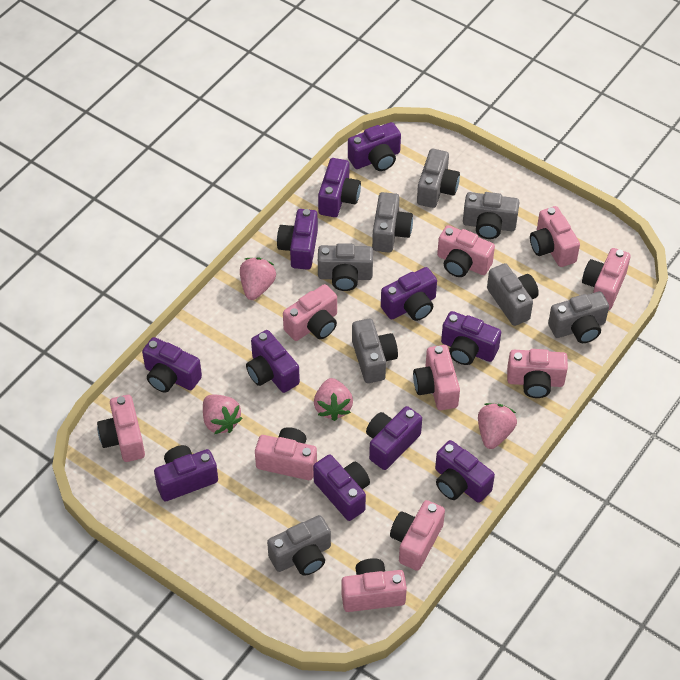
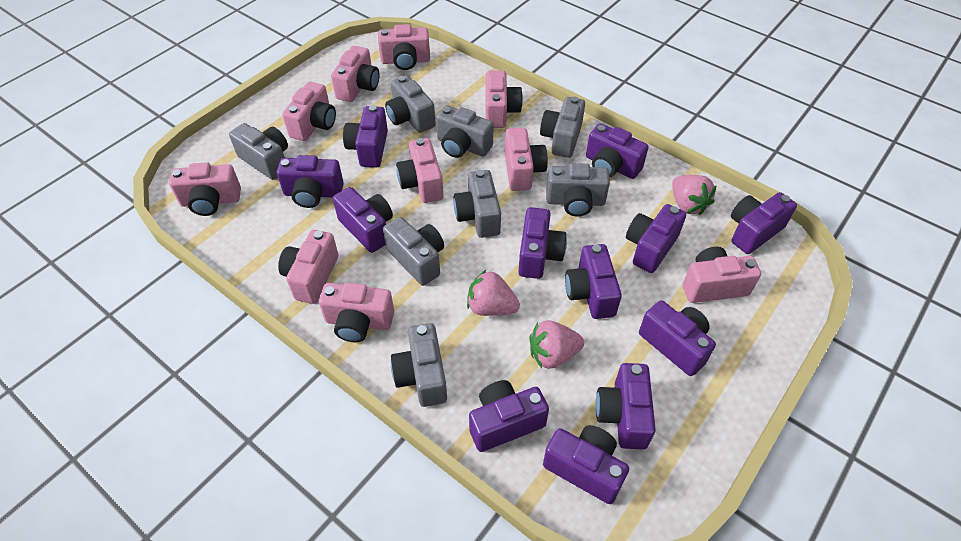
pink strawberry: [203,395,243,434] [240,257,276,300] [314,378,353,421] [478,403,517,449] = 4 -> [467,269,520,316] [530,320,584,369] [672,175,717,215] = 3
purple camera: [142,337,202,393] [154,445,218,501] [246,330,300,393] [277,209,318,270] [313,455,370,521] [318,158,361,217] [348,122,401,171] [366,406,422,470] [381,267,437,321] [435,440,495,503] [441,311,501,365] = 11 -> [277,155,344,208] [333,187,393,253] [343,105,388,167] [469,380,549,452] [518,207,567,279] [543,425,629,504] [565,244,622,319] [586,123,649,179] [595,363,656,450] [626,204,686,273] [639,300,716,376] [731,192,797,254] = 12

